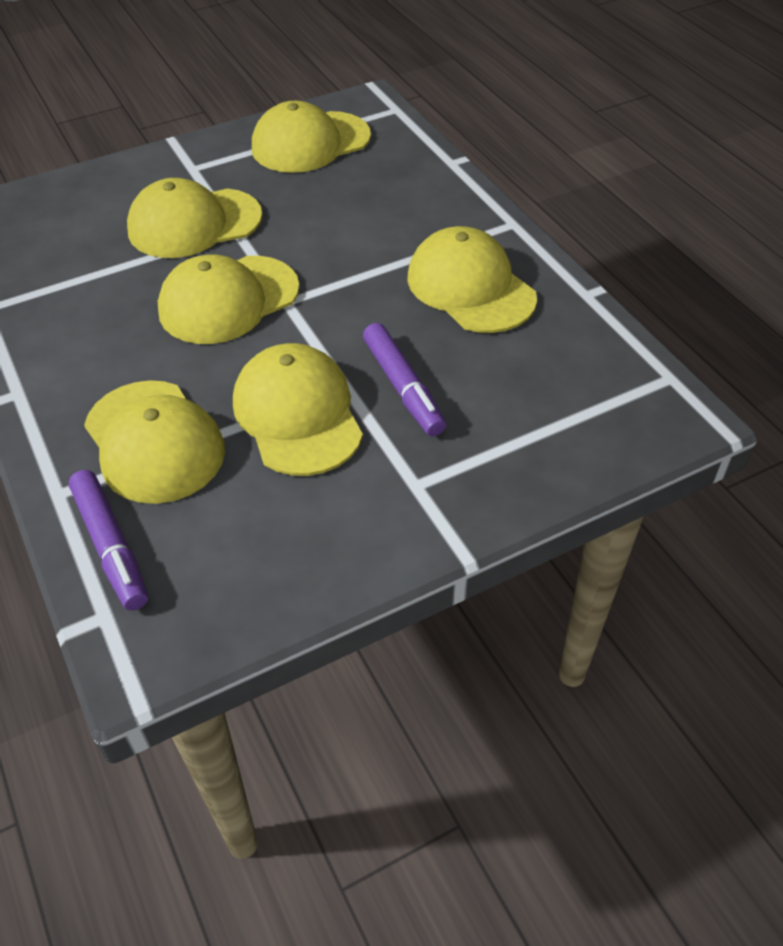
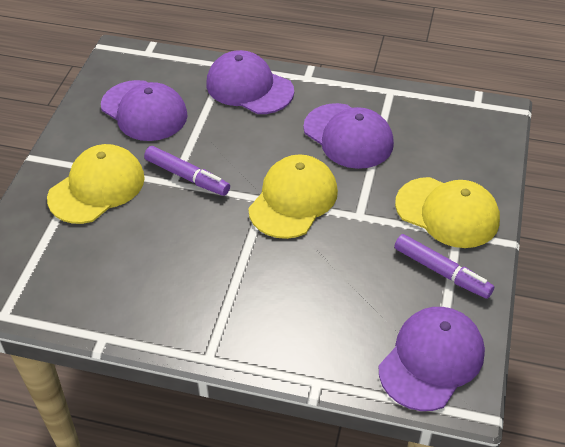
purple cap: none = 0 -> [101,80,188,141] [206,50,294,114] [303,103,394,169] [379,307,485,411] = 4
yellow cap: [84,380,225,504] [127,178,262,258] [158,255,299,344] [233,343,363,476] [252,100,371,173] [407,226,537,333] = 6 -> [47,144,145,224] [248,154,338,239] [395,177,500,248] = 3

